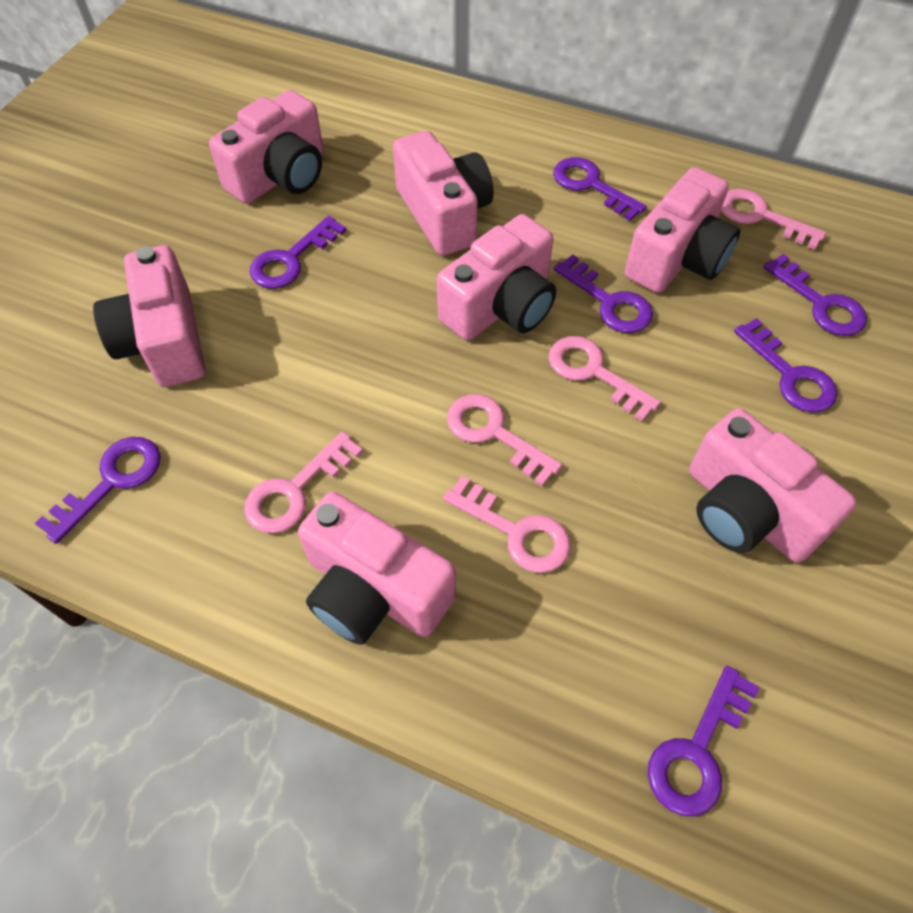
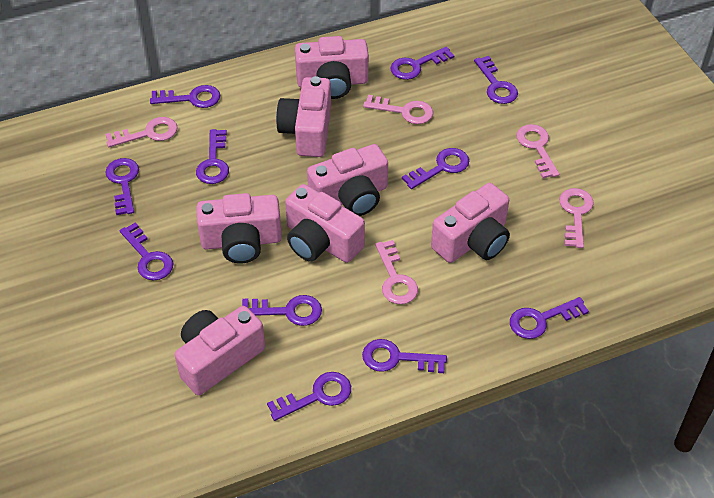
purple key: [35,437,161,544] [250,216,346,289] [553,157,647,221] [554,254,653,333] [648,666,759,817] [734,318,838,413] [763,254,867,336] = 7 -> [105,158,139,215] [120,222,174,280] [150,85,220,108] [196,129,229,184] [242,295,322,326] [267,372,351,421] [362,339,447,373] [390,46,455,80] [402,148,469,189] [474,56,518,104] [510,297,589,339] = 11

